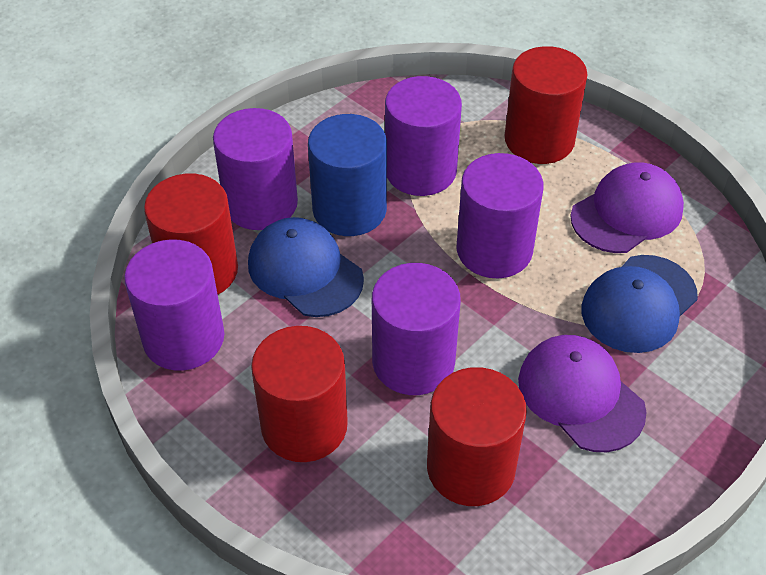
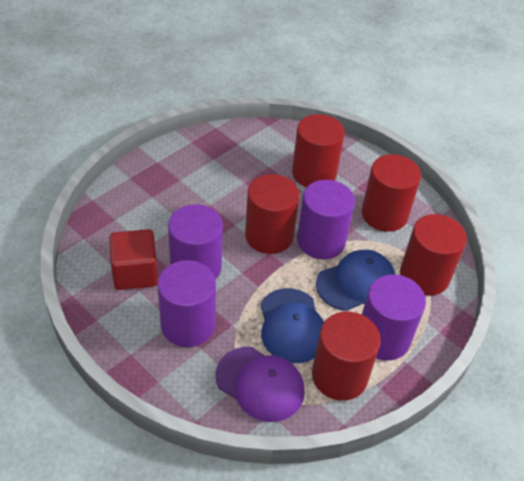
blue cylinder: [308,114,387,236] = 1 -> none = 0
purple cap: [518,335,647,452] [570,162,684,253] = 2 -> [216,347,305,422] = 1
purple cylinder: [124,239,224,371] [213,108,298,230] [372,263,461,395] [385,76,462,196] [456,153,543,278] = 5 -> [157,260,216,347] [168,204,223,279] [297,180,355,259] [362,274,426,361] = 4
red cube: none = 0 -> [109,229,158,290] = 1
red cylinder: [144,174,238,294] [251,326,348,462] [427,367,527,506] [505,46,588,164] = 4 -> [245,174,299,254] [292,114,345,187] [312,312,381,401] [362,154,421,232] [400,214,467,296] = 5

